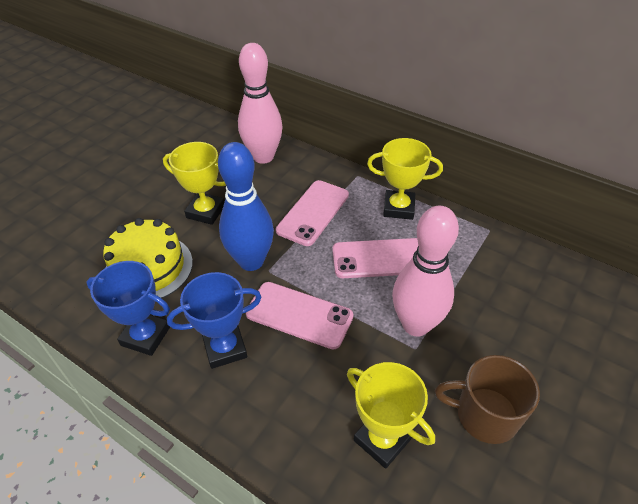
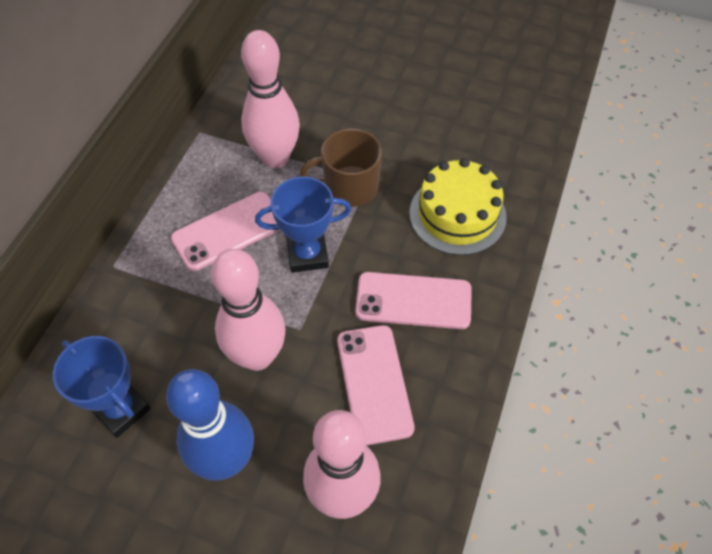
pink bowling pin: [238,43,283,164] [392,206,459,337] = 2 -> [211,249,286,371] [241,30,300,168] [303,410,381,519] = 3
yellow trophy: [163,142,226,225] [347,362,435,469] [367,138,443,220] = 3 -> none = 0

